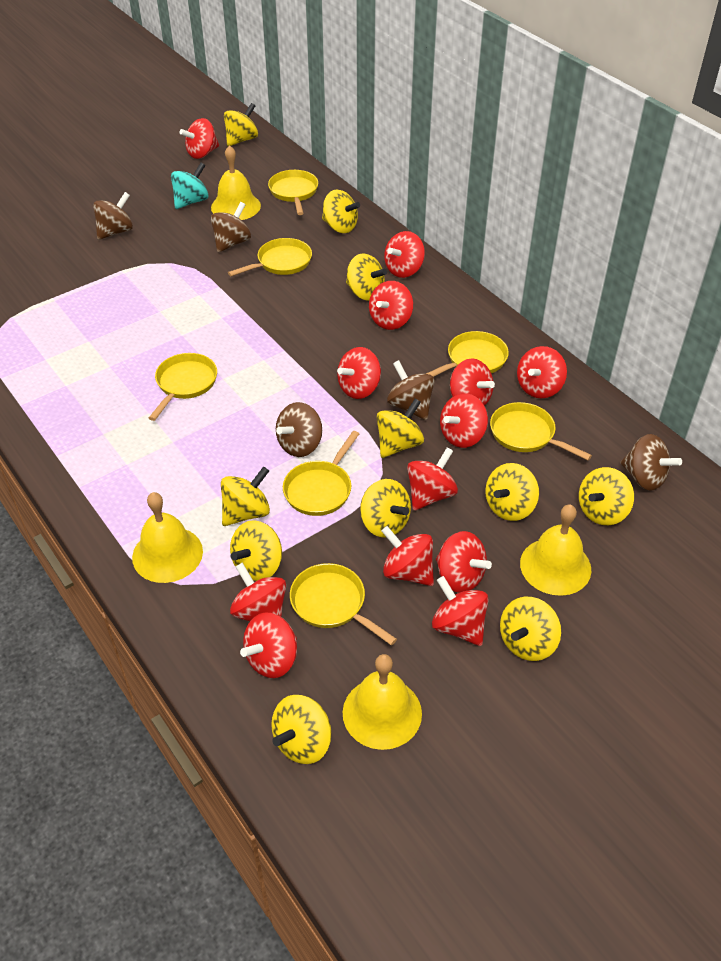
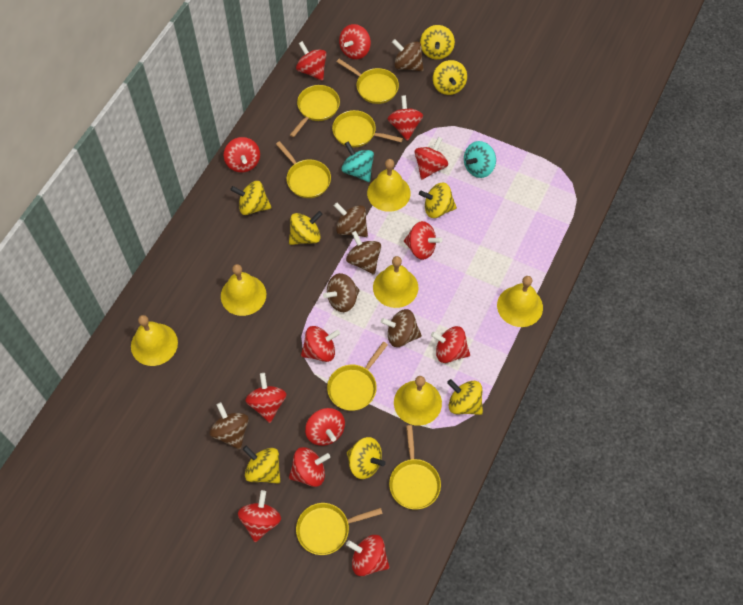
brown spinning top: [93,192,133,240] [211,202,251,252] [276,402,322,457] [387,360,435,420] [620,434,682,490] = 5 -> [210,402,249,449] [323,273,360,312] [334,203,368,237] [346,231,381,274] [381,309,422,347] [392,39,424,71] = 6
turquoise spinning top: [171,163,209,209] = 1 -> [342,141,374,182] [464,141,496,178] = 2
yellow bell: [132,492,203,583] [211,145,261,220] [343,654,422,750] [520,504,591,596] = 4 -> [131,315,178,366] [221,264,266,316] [367,159,411,212] [373,256,418,308] [394,376,442,426] [497,276,543,327] = 6
yellow spinning top: [221,467,270,526] [224,103,258,146] [230,520,282,581] [271,695,332,764] [322,190,360,233] [346,253,387,301] [360,479,411,537] [376,399,424,458] [485,463,539,521] [500,597,561,661] [579,467,634,525] = 11 -> [230,181,272,215] [243,445,280,484] [289,211,323,245] [347,437,386,479] [419,183,457,218] [420,25,455,60] [433,60,467,95] [447,379,483,415] = 8

